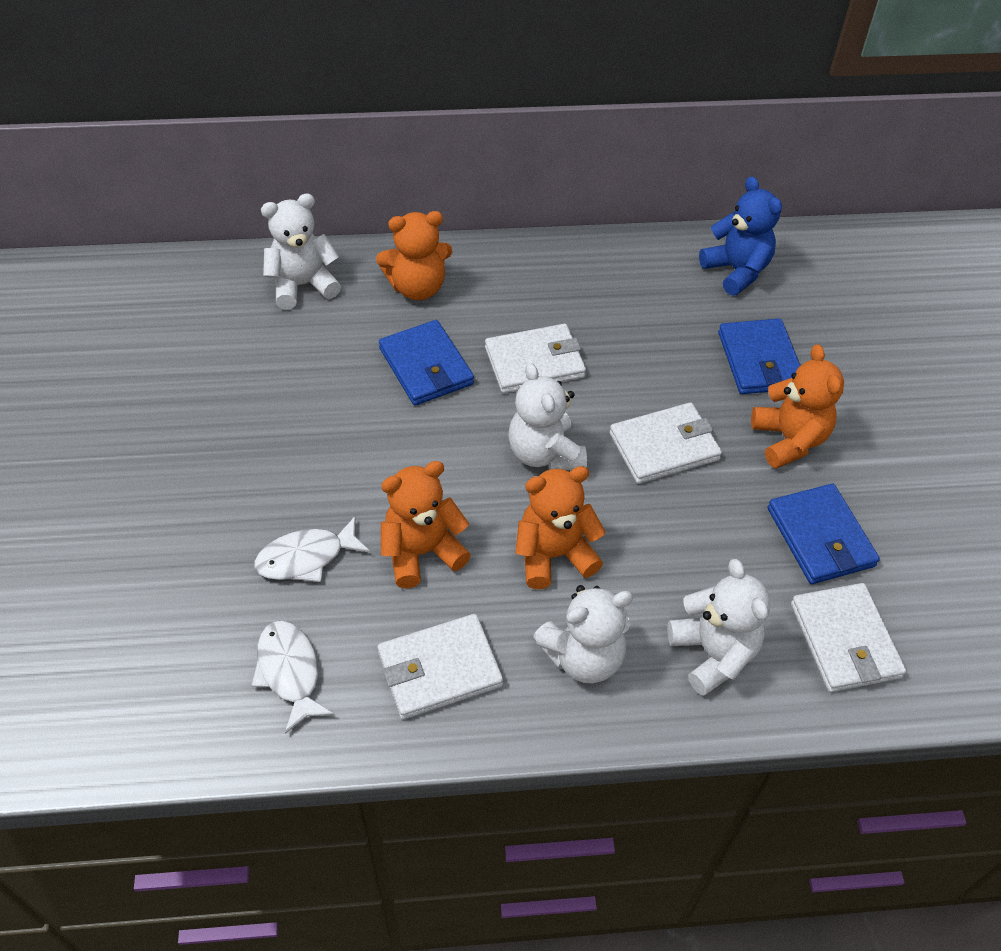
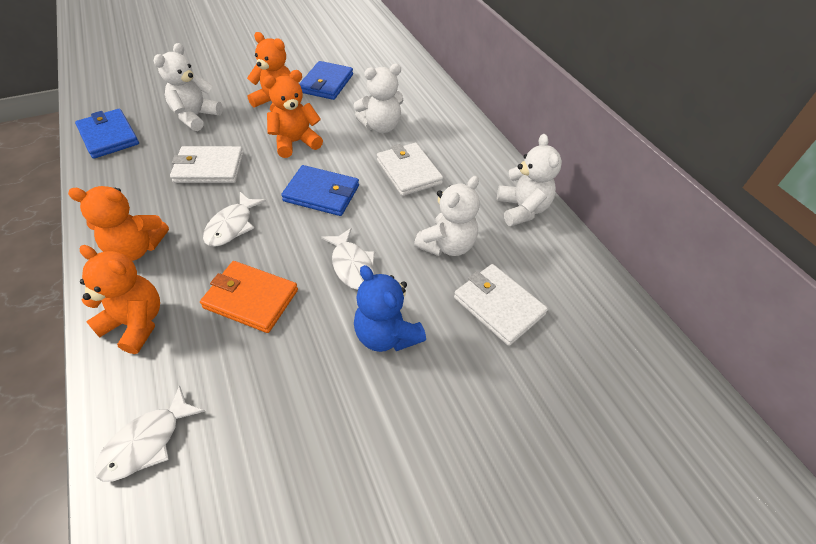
orange wallet: none = 0 -> [200,261,298,333] = 1
white fish: [252,621,335,734] [254,516,370,582] = 2 -> [94,385,205,482] [203,192,266,247] [321,228,375,290] = 3
white wallet: [377,614,503,719] [485,324,586,393] [609,402,722,484] [791,583,906,692] = 4 -> [170,146,244,183] [377,143,443,196] [454,264,548,346] = 3

